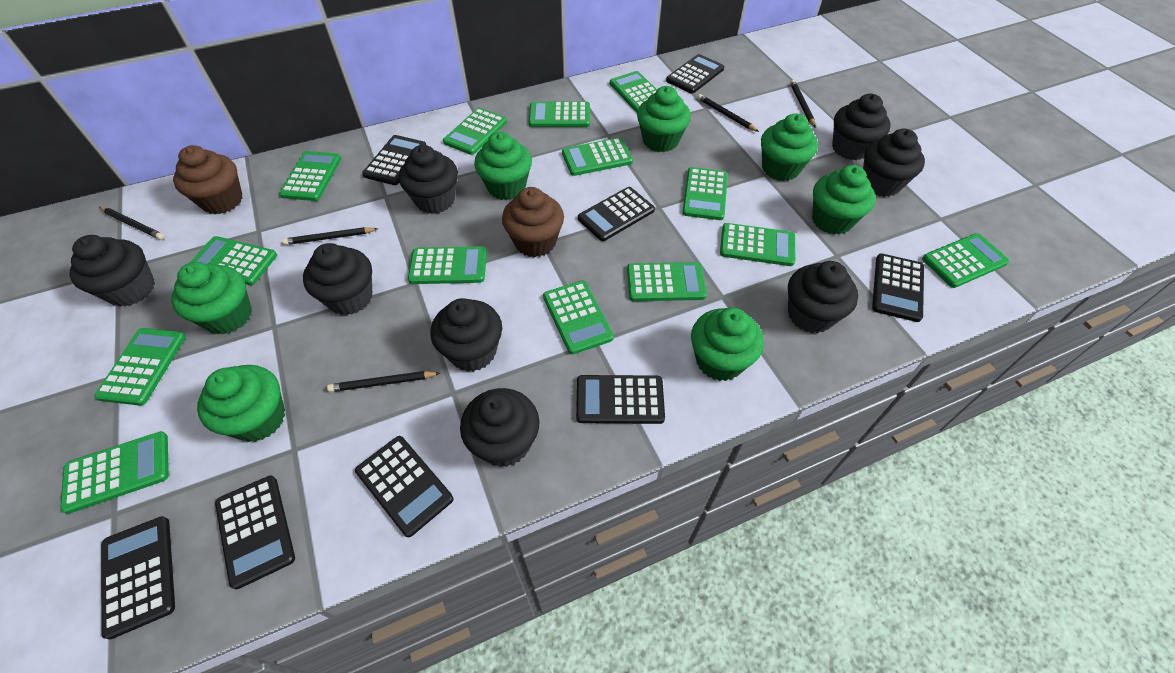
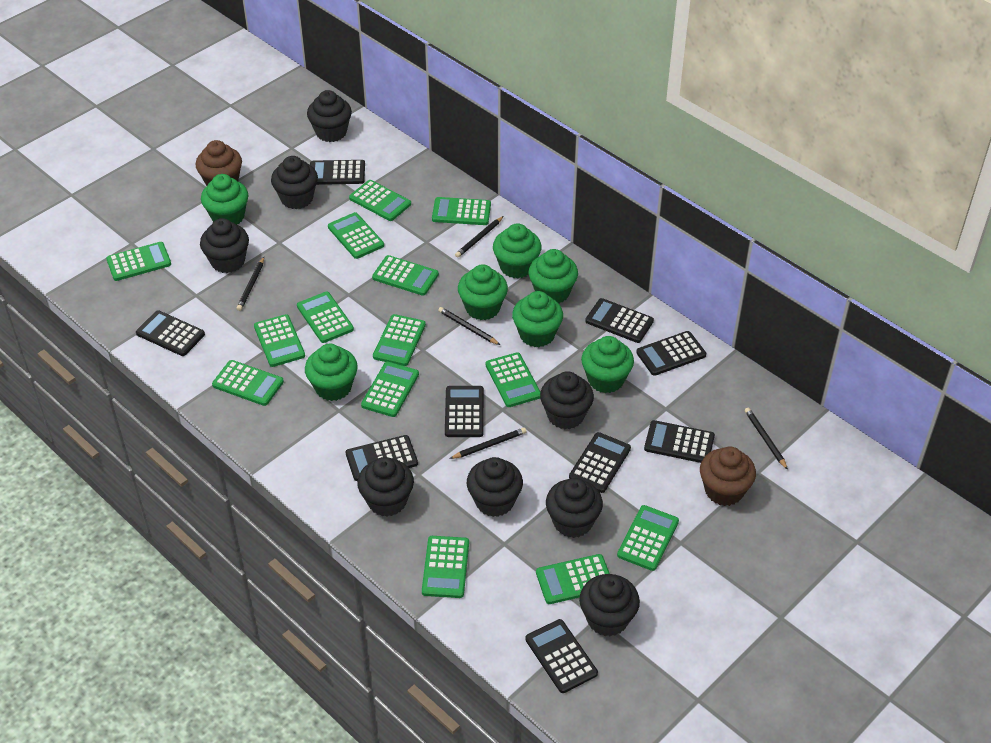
black calculator: [101,516,175,639] [215,476,295,589] [355,436,454,537] [362,135,426,185] [576,375,665,424] [578,187,655,241] [666,54,724,94] [872,253,924,322] = 8 -> [136,310,205,356] [310,160,365,185] [346,435,418,481] [445,386,484,437] [525,619,598,693] [569,432,631,493] [585,298,654,343] [636,331,706,376] [644,420,715,463] = 9

